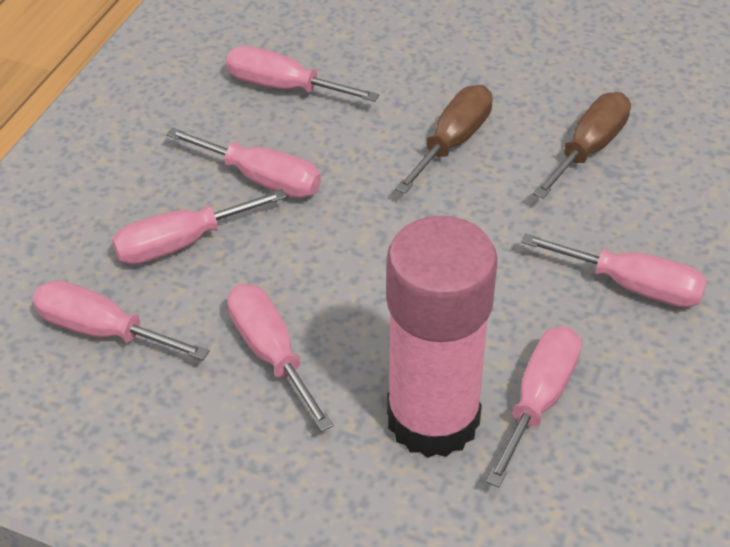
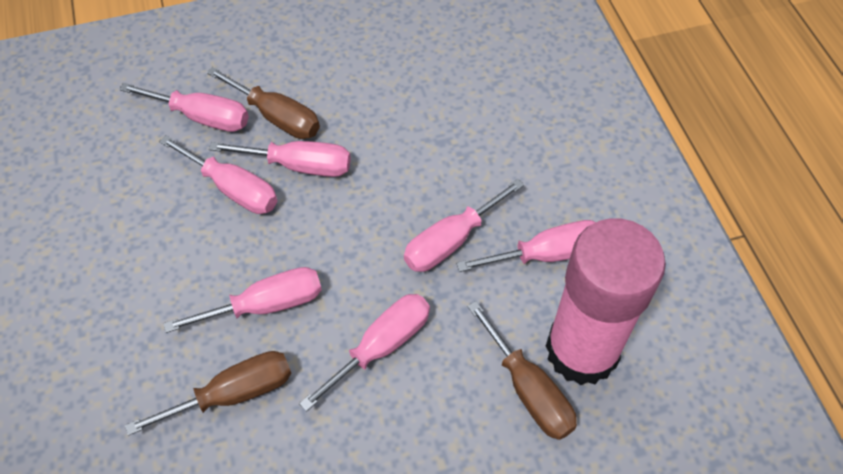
brown screwdriver: [395,85,493,194] [533,92,631,199] = 2 -> [125,351,291,436] [207,67,320,139] [467,301,577,440] = 3

